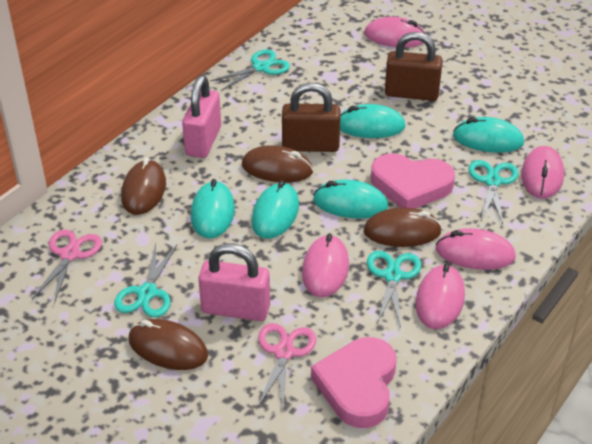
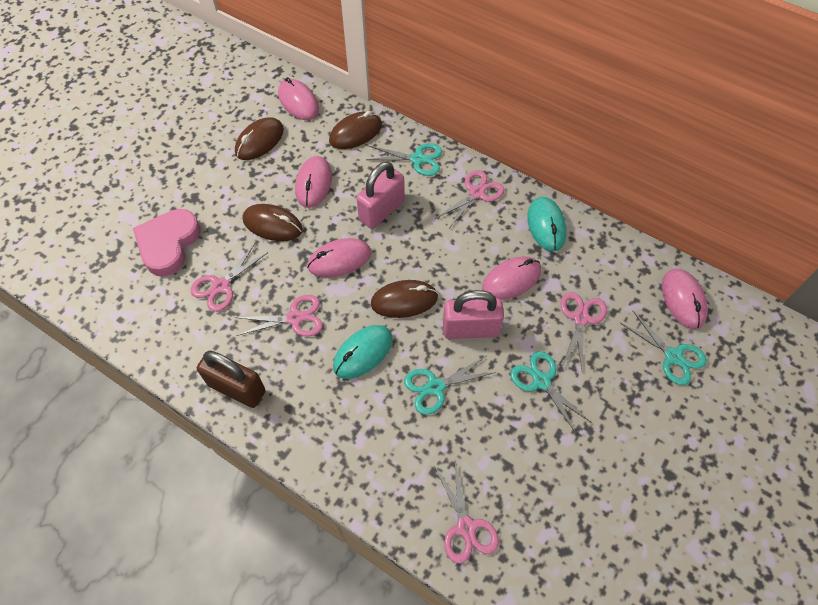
brown padlock: [282,83,340,152] [385,32,443,101] = 2 -> [197,351,265,408] = 1
pink heart: [311,337,396,428] [371,153,455,209] = 2 -> [133,209,201,277] = 1
pink scissors: [32,229,102,304] [257,323,317,410] = 2 -> [190,244,267,312] [235,295,323,336] [434,461,499,564] [435,170,504,230] [560,292,607,370] = 5
turquoise mouse: [191,179,235,239] [251,180,299,239] [313,180,388,218] [340,104,406,138] [453,117,524,153] = 5 -> [333,325,393,379] [527,197,567,252] = 2

